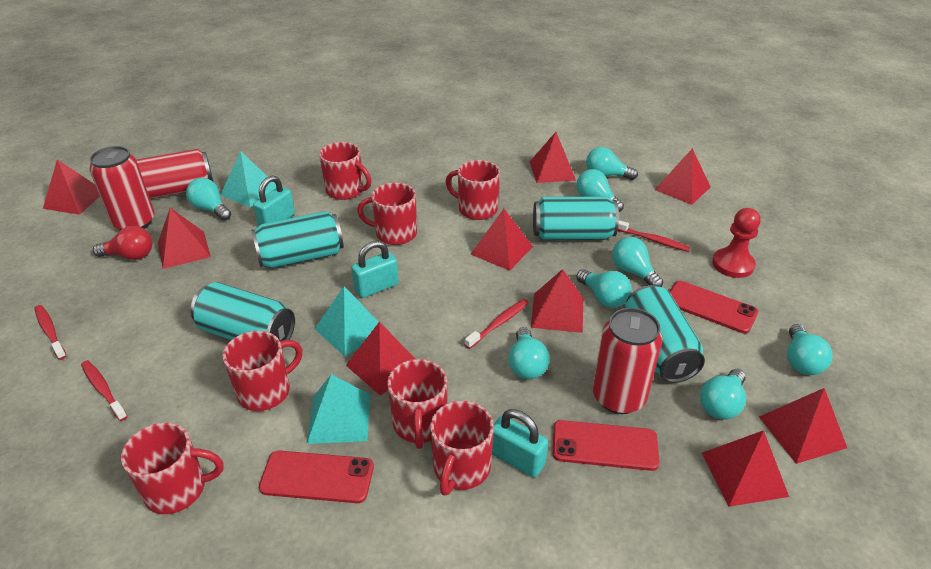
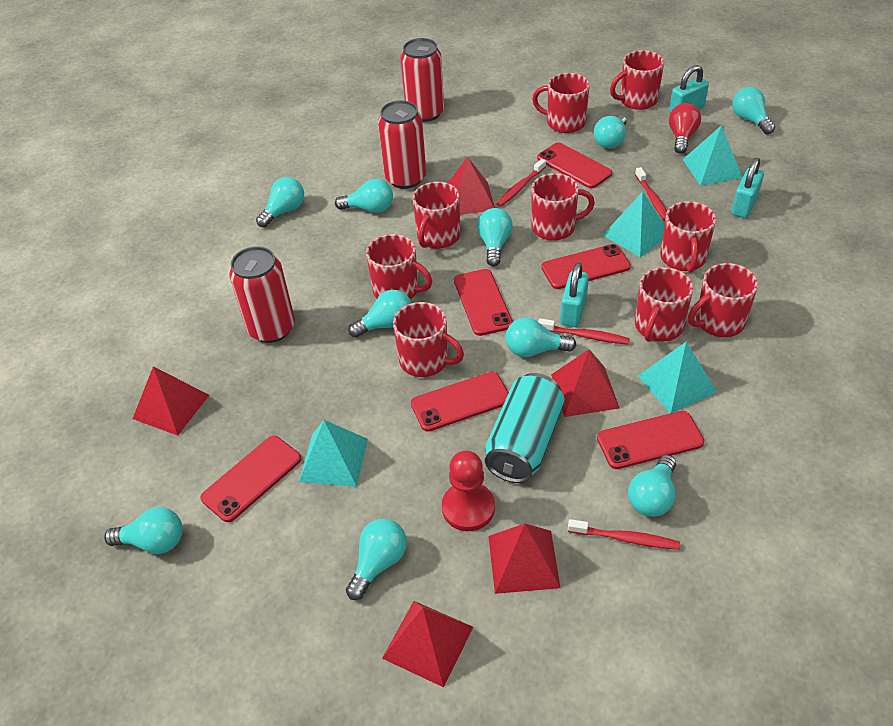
red mug: [121,423,223,514] [223,331,302,411] [319,142,371,200] [357,183,417,245] [387,359,447,449] [430,401,494,496] [445,160,500,220] = 7 -> [366,234,432,299] [393,302,464,377] [413,182,460,249] [531,173,595,241] [532,73,590,133] [610,50,664,110] [635,267,693,342] [660,201,716,272] [688,263,758,337] = 9
red phone: [259,450,374,503] [553,420,660,471] [669,281,758,334] = 3 -> [200,436,301,522] [411,372,509,432] [454,269,513,336] [537,142,612,188] [541,244,631,289] [597,411,704,469] = 6
red pyramid: [43,159,100,215] [158,208,211,269] [346,322,415,396] [471,209,533,271] [530,132,576,183] [531,269,583,333] [655,148,710,205] [702,430,789,507] [759,388,847,464] = 9 -> [133,366,209,436] [382,601,473,687] [448,157,495,215] [489,524,560,594] [551,349,619,417] = 5
turquoise can: [190,282,295,341] [251,211,343,268] [533,197,619,240] [624,285,705,383] = 4 -> [485,373,565,483] = 1
turquoise light bulb: [186,178,231,221] [508,327,550,379] [576,169,624,212] [576,269,632,308] [586,147,638,180] [612,237,663,287] [700,369,746,420] [787,324,833,375] = 8 -> [104,507,183,554] [256,177,304,227] [335,179,393,213] [346,518,407,600] [348,290,411,338] [477,208,513,266] [506,317,576,357] [594,115,627,149] [628,455,676,517] [732,87,775,134] = 10
turquoise pyramid: [220,151,276,208] [307,374,370,444] [315,286,379,356] = 3 -> [299,420,368,487] [603,192,664,257] [638,342,717,413] [682,126,743,186] = 4

